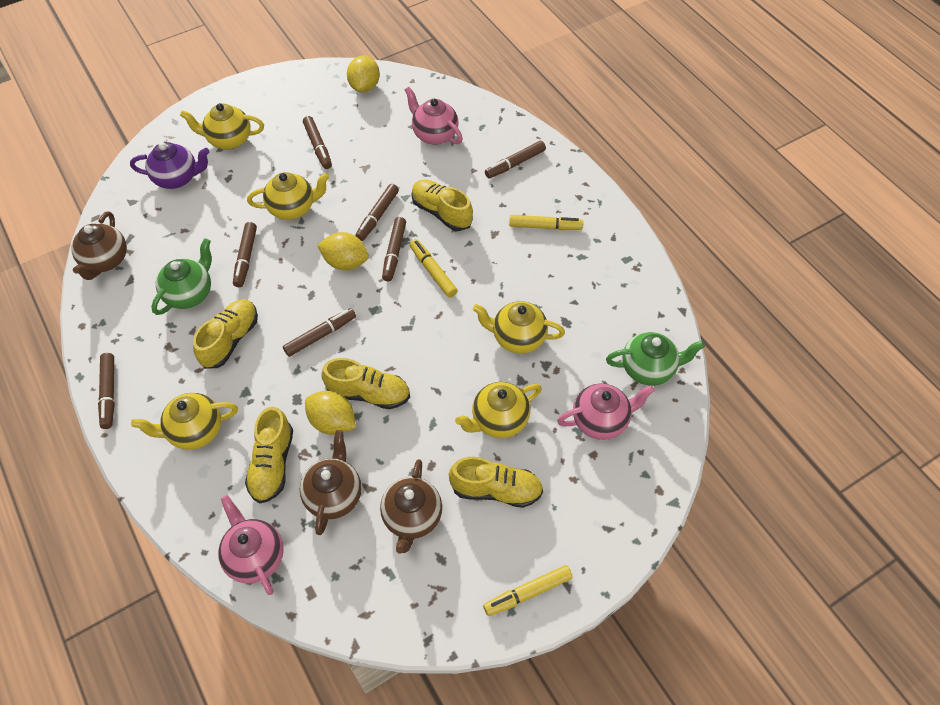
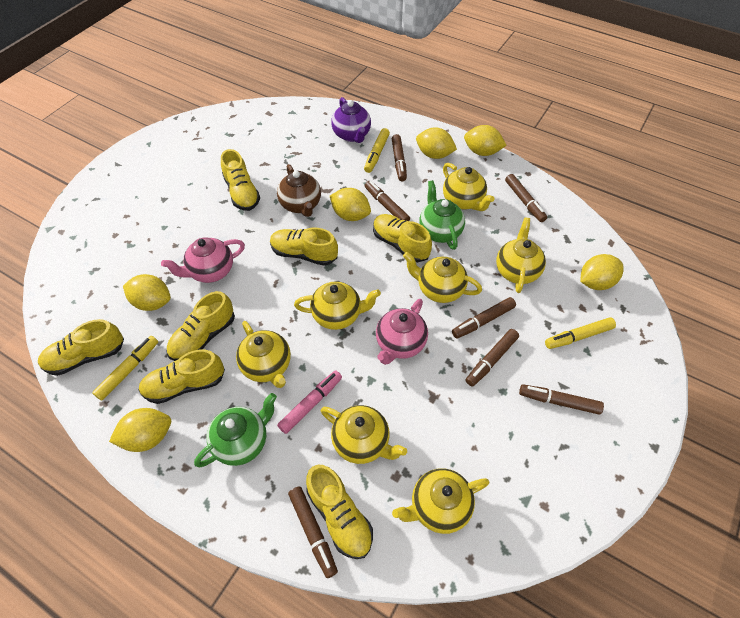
brown teapot: [71,211,127,280] [300,430,362,535] [380,459,442,554] = 3 -> [277,164,321,217] = 1
pink marker: none = 0 -> [277,371,342,434] = 1
pink teapot: [218,495,284,595] [405,87,463,145] [557,383,655,440] = 3 -> [161,237,245,283] [376,299,428,365] = 2
yellow lemon: [305,391,356,435] [317,232,369,270] [347,55,380,92] = 3 -> [109,408,171,452] [123,274,171,311] [330,188,371,221] [416,127,457,159] [464,125,507,156] [580,254,624,290] = 6
yellow shoe: [193,299,258,369] [245,407,293,503] [322,358,410,409] [411,180,473,231] [449,457,543,508] = 5 -> [38,319,124,376] [138,350,225,404] [166,291,235,361] [221,149,260,211] [270,228,338,266] [306,465,373,559] [373,214,432,262] = 7
yellow teapot: [131,393,238,450] [180,103,264,150] [247,172,330,220] [455,382,542,438] [473,301,565,354] = 5 -> [236,321,291,388] [294,281,381,330] [321,405,407,464] [392,468,489,534] [403,252,482,303] [443,163,495,211] [496,218,546,293] = 7

